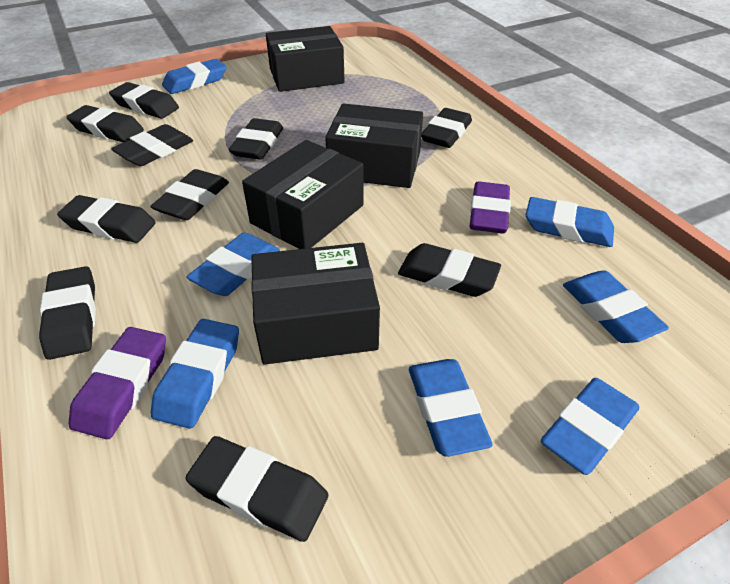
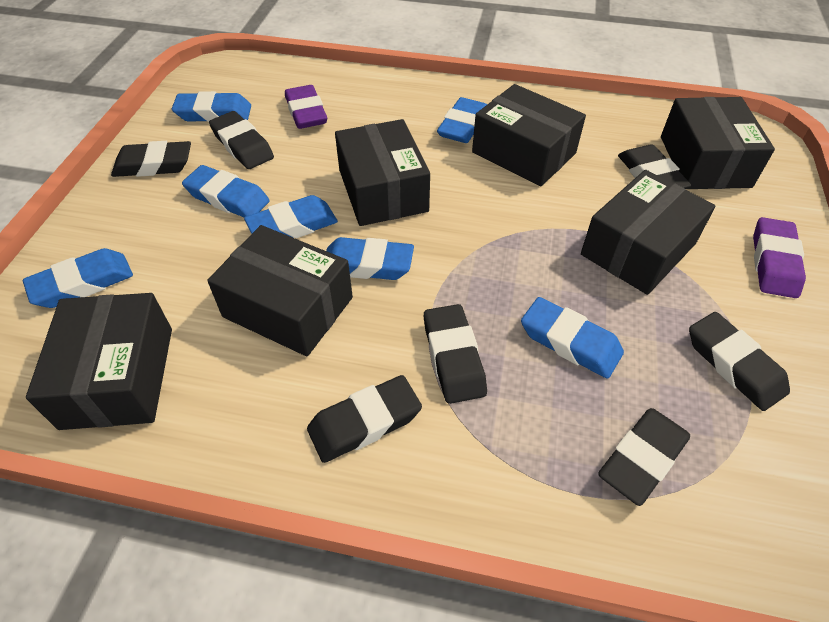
black box: [242,140,364,249] [251,243,380,365] [266,26,345,92] [325,103,423,188] = 4 -> [26,293,172,430] [207,225,353,356] [335,119,430,226] [472,84,586,186] [581,170,715,295] [661,97,775,189] = 6
black eraser: [39,266,96,360] [57,195,156,243] [67,105,144,142] [109,82,179,119] [111,124,193,166] [150,169,229,220] [186,436,328,542] [229,118,283,160] [398,243,501,297] [421,108,472,148] = 10 -> [111,141,191,177] [209,111,274,169] [307,375,422,463] [424,304,487,404] [598,408,690,506] [618,144,692,189] [689,312,790,411] = 7

